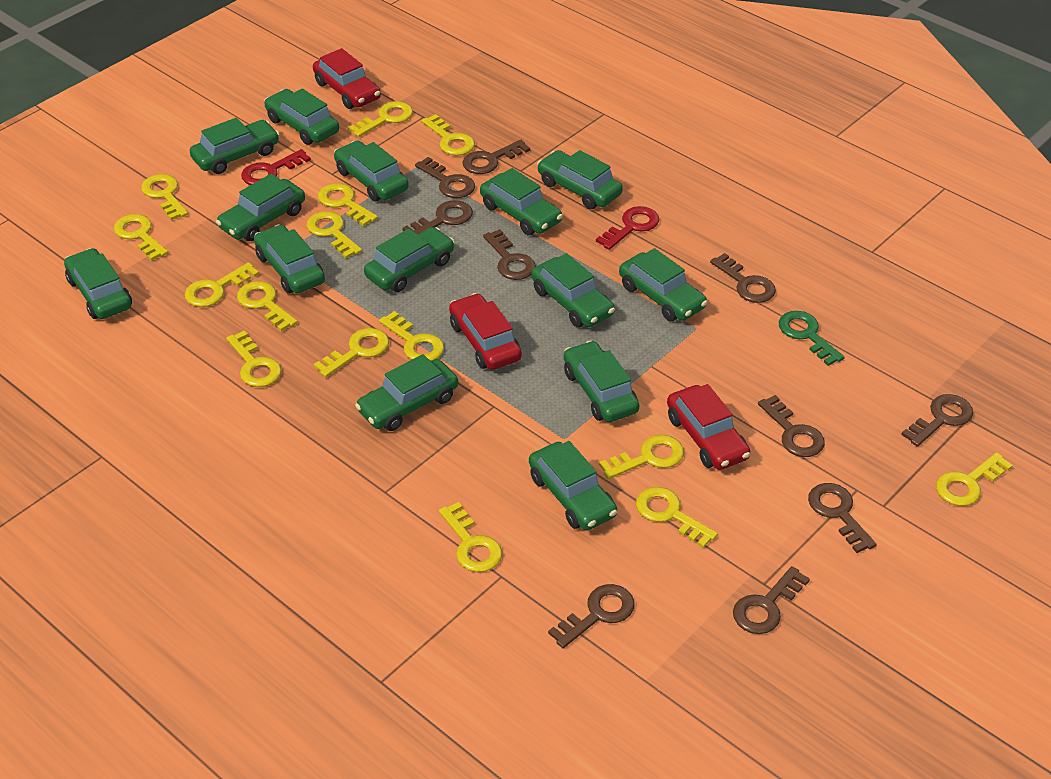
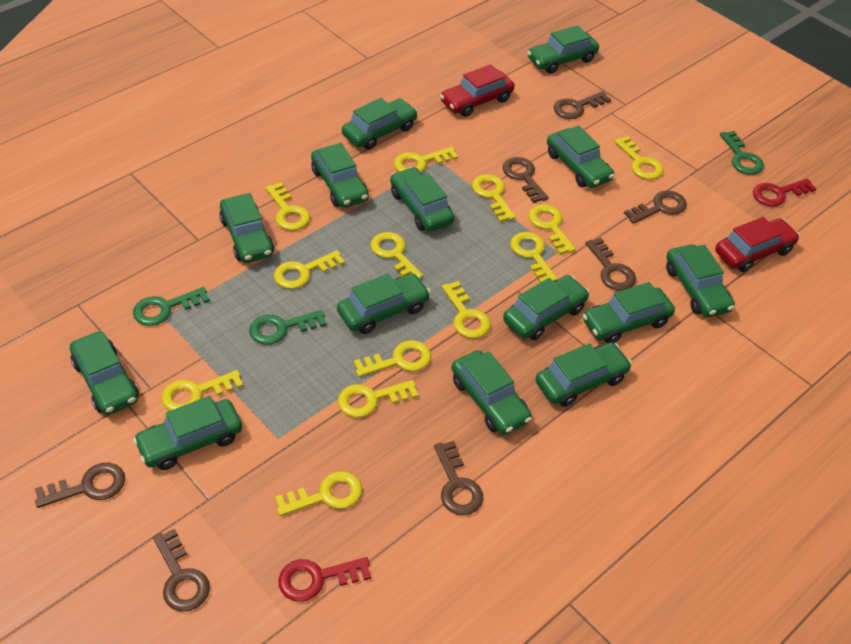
brown key: [402,200,473,234] [415,157,475,198] [462,140,530,174] [483,229,536,280] [548,584,635,648] [710,253,776,303] [733,566,810,634] [758,395,825,457] [808,483,877,553] [901,394,973,447] = 10 -> [35,463,125,508] [153,529,210,611] [434,441,483,515] [502,157,549,203] [554,91,611,119] [585,238,636,291] [624,190,687,224] = 7
green key: [779,311,845,366] = 1 -> [133,287,210,326] [249,310,326,345] [720,131,764,175] = 3
red car: [313,48,381,109] [449,293,522,370] [667,384,750,470] = 3 -> [440,64,515,117] [715,217,800,272] = 2
yellow key: [114,214,168,261] [141,174,188,220] [185,262,259,307] [226,330,281,387] [237,281,298,331] [306,211,362,258] [314,328,389,377] [318,183,378,226] [348,101,413,137] [379,311,444,361] [422,114,475,156] [439,502,502,572] [599,435,684,479] [636,487,718,548] [936,452,1013,506] = 15 -> [161,370,243,411] [265,182,310,230] [274,250,345,289] [275,471,362,516] [338,380,418,418] [354,340,431,377] [370,232,423,278] [394,147,458,172] [442,281,491,338] [472,174,516,222] [510,232,558,283] [528,204,576,255] [614,136,664,180] = 13

